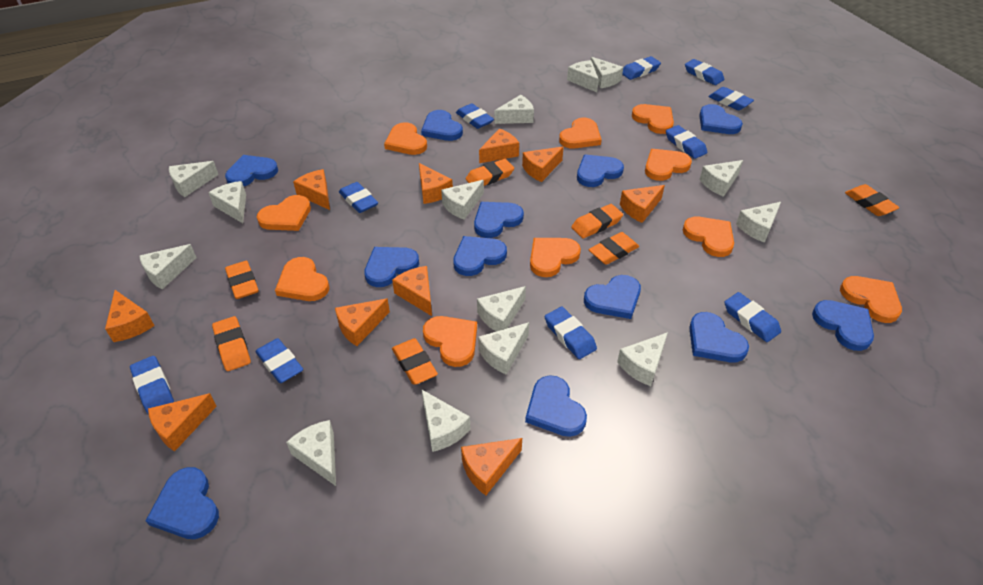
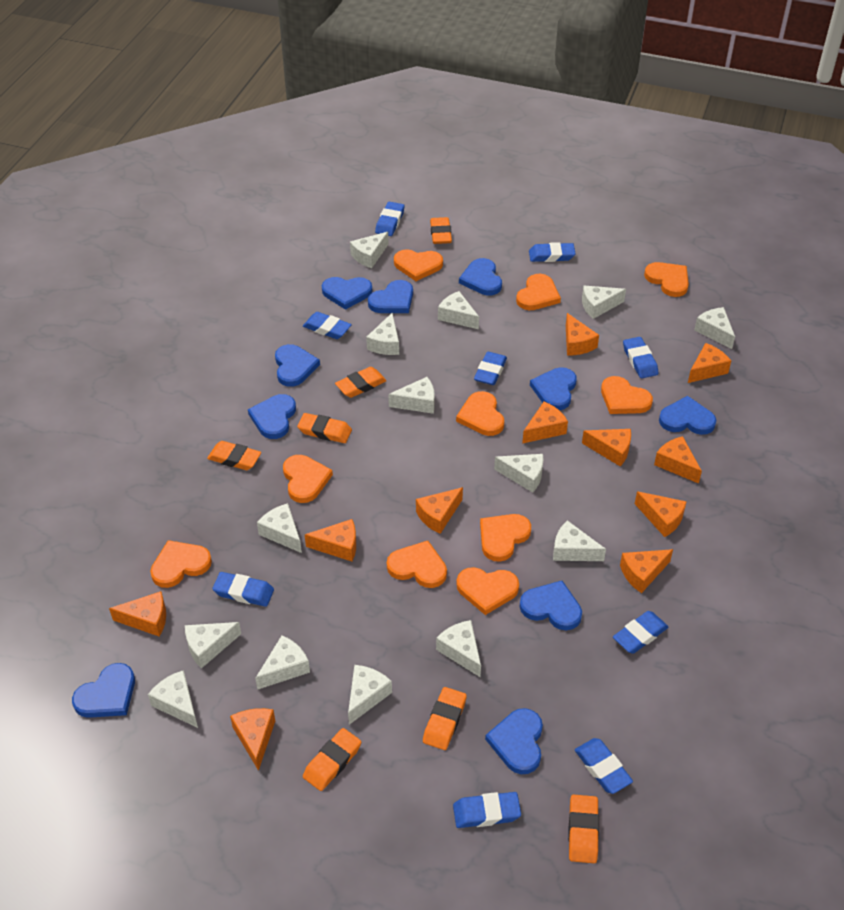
blue eraser: [130,356,174,414] [255,338,303,383] [339,182,378,213] [456,103,494,129] [545,307,597,359] [622,56,661,80] [666,125,707,159] [685,59,724,85] [708,87,754,110] [724,292,781,342] = 10 -> [213,572,274,607] [303,312,352,339] [375,202,404,236] [453,792,521,828] [474,352,507,385] [529,242,576,262] [575,738,633,794] [613,611,668,654] [623,337,659,378] = 9
blue heart: [146,467,219,539] [225,155,278,186] [364,247,419,287] [421,110,463,141] [453,236,507,276] [474,202,524,238] [525,375,587,437] [577,154,624,187] [584,275,641,319] [689,312,749,363] [699,104,743,134] [812,300,874,351] = 12 -> [72,663,135,718] [248,394,296,439] [275,344,320,387] [322,277,372,310] [368,280,413,313] [459,258,502,295] [485,708,543,774] [519,581,582,630] [530,367,577,410] [659,396,716,435] = 10
orange cheese: [105,290,155,342] [148,393,217,452] [293,169,330,210] [335,299,390,346] [392,266,432,316] [419,163,453,204] [461,438,522,496] [479,128,519,163] [522,147,564,182] [620,185,665,223] = 10 -> [109,591,166,637] [230,708,275,771] [305,519,356,561] [416,487,463,534] [522,401,568,444] [566,313,599,356] [582,429,631,466] [620,549,673,593] [635,491,687,537] [654,436,702,484] [688,343,731,383] = 11

